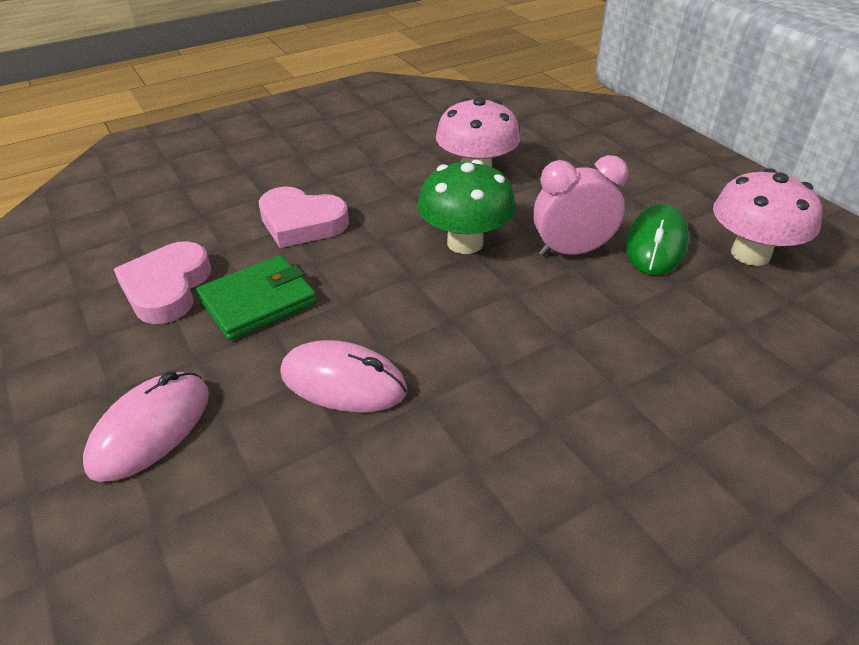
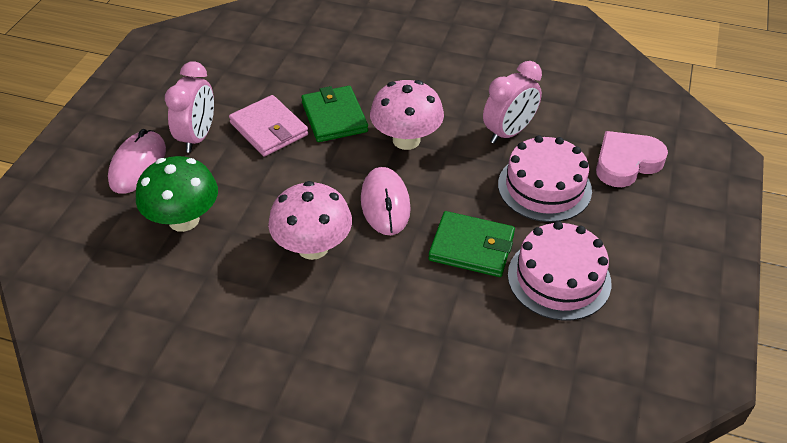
green mouse: [625,204,689,275] = 1 -> none = 0
green wallet: [196,255,317,340] = 1 -> [301,86,368,142] [428,211,515,277] = 2
pink cake: none = 0 -> [498,135,592,222] [508,221,611,321] = 2
pink clock: [533,155,629,256] = 1 -> [165,61,214,153] [483,61,542,144] = 2
pink heart: [113,241,211,324] [259,187,349,248] = 2 -> [596,131,668,187] = 1
pink wallet: none = 0 -> [229,95,308,157] = 1

